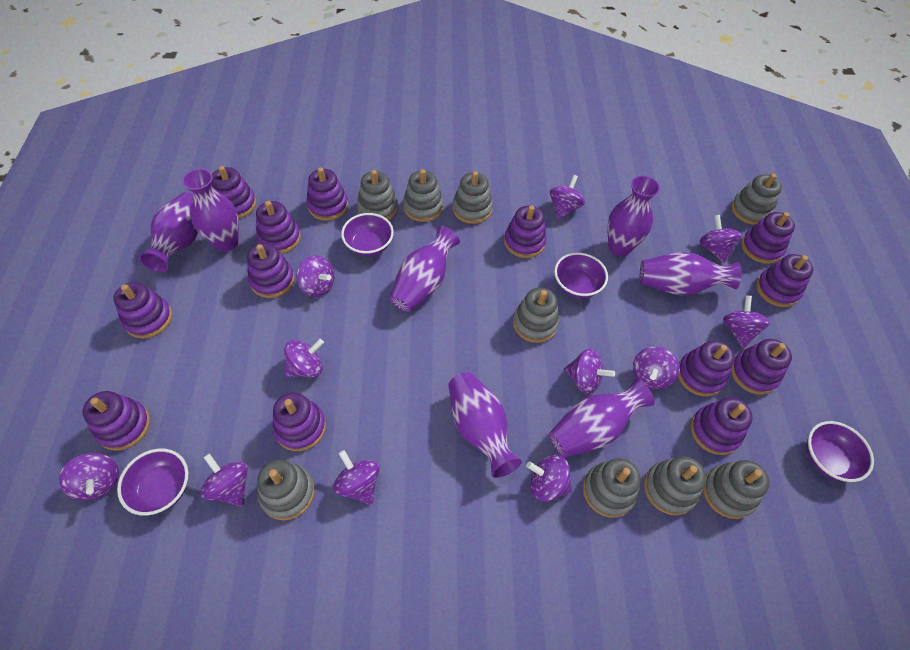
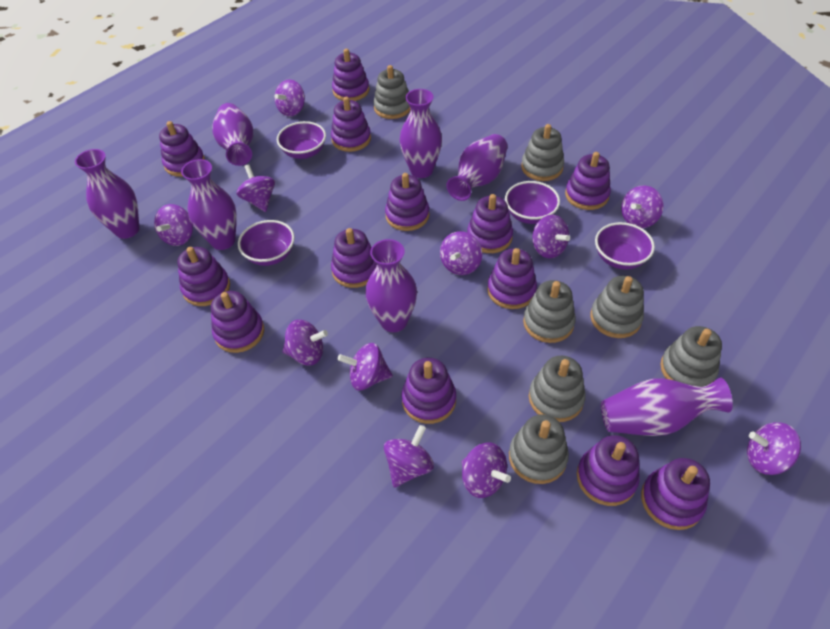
grey stacking toy: [257,460,315,520] [357,170,398,220] [403,169,443,222] [452,171,493,224] [513,288,559,343] [583,458,641,518] [644,456,706,515] [703,460,770,519] [731,173,782,225] = 9 -> [373,65,411,119] [509,415,569,484] [521,124,564,181] [523,280,576,343] [529,356,586,422] [590,276,644,338] [660,326,722,387] = 7

